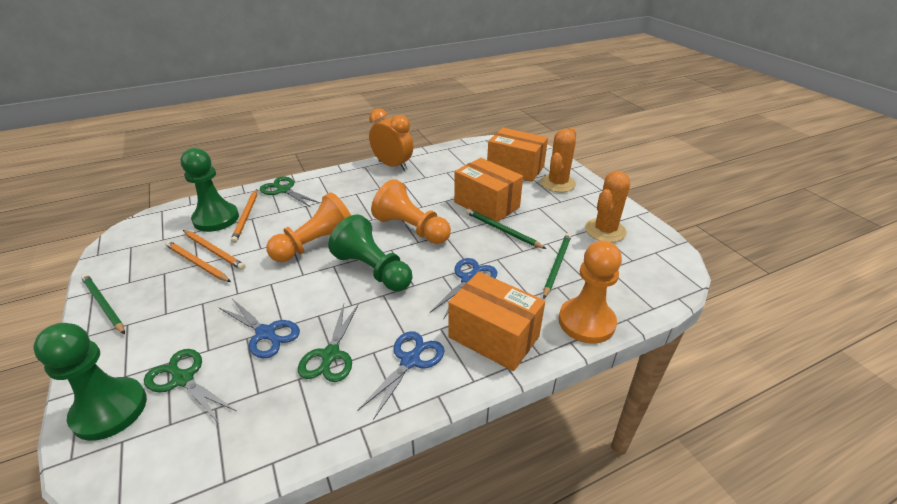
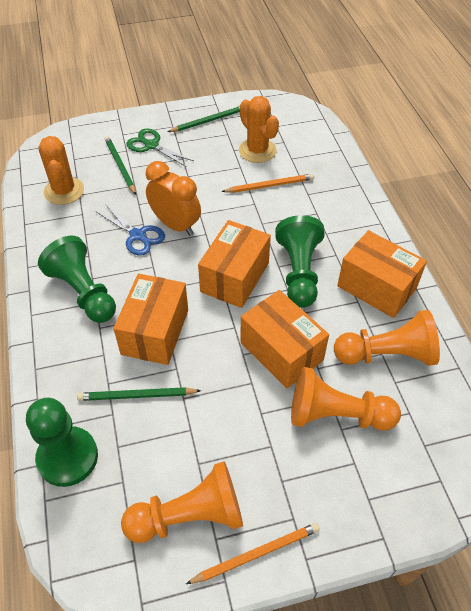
blue scissors: [218,299,300,358] [357,331,445,420] [430,258,497,319] = 3 -> [95,204,165,256] = 1
green scissors: [144,349,236,424] [260,176,320,208] [298,303,359,382] = 3 -> [126,129,194,167] = 1
orange box: [448,272,545,371] [454,158,523,222] [487,128,548,182] = 3 -> [113,274,188,365] [198,220,271,308] [240,290,329,388] [337,230,427,318] = 4
orange pencil: [165,241,231,282] [183,230,245,270] [231,189,257,243] = 3 -> [186,523,320,584] [221,174,314,193] = 2

